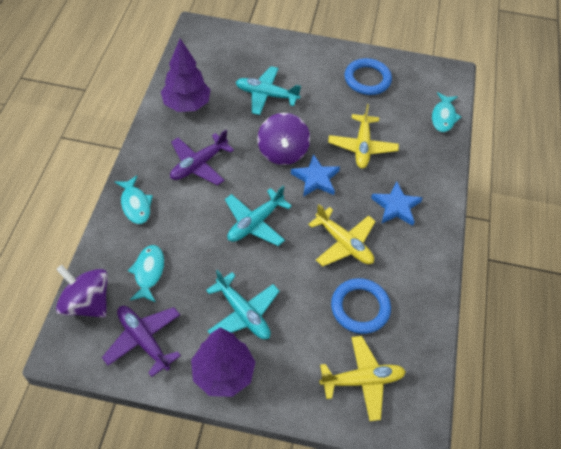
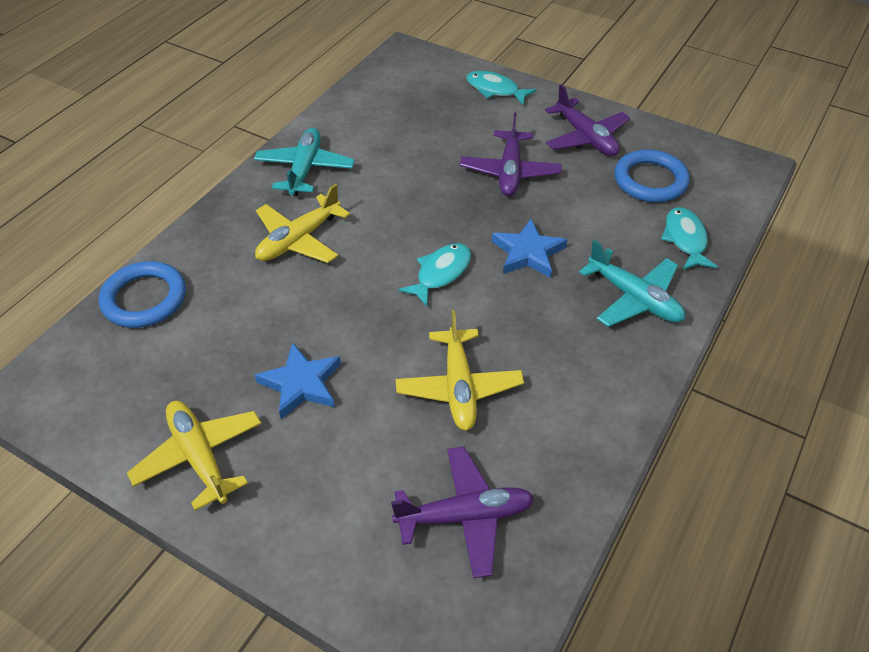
purple plane: [102,306,181,377] [170,130,234,186] = 2 -> [391,447,534,578] [460,112,562,196] [545,84,630,156] = 3
purple spinning top: [56,265,108,318] [257,113,310,165] = 2 -> none = 0
purple tree: [161,38,210,112] [191,327,255,397] = 2 -> none = 0
turquoise plane: [206,270,280,339] [225,185,292,246] [236,66,301,115] = 3 -> [254,128,355,196] [579,240,685,327] = 2

